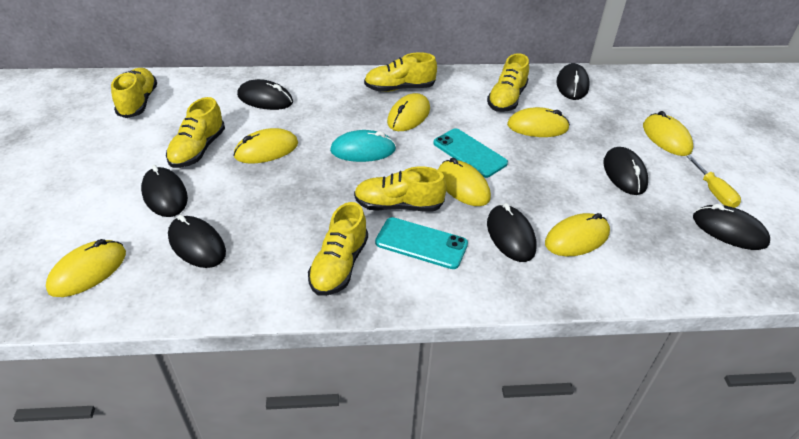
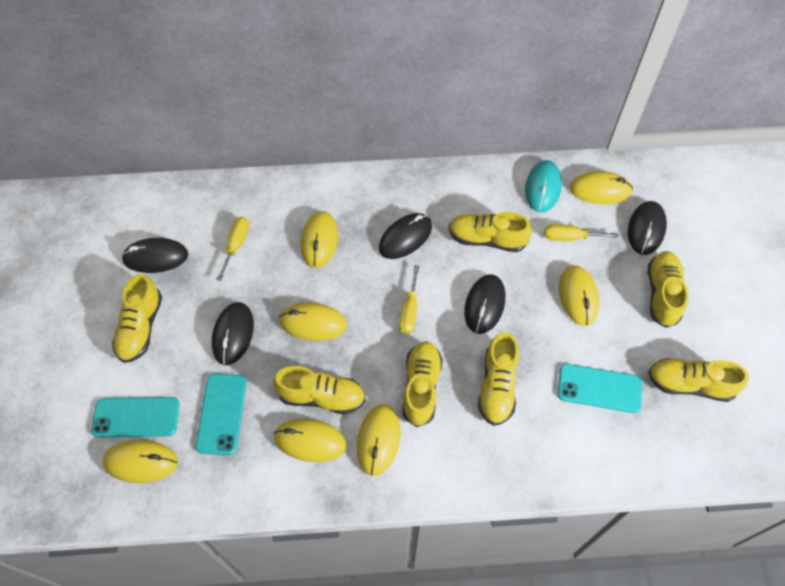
black mouse: [141,165,188,217] [168,214,226,268] [237,79,293,110] [487,203,536,262] [556,63,590,100] [603,147,648,195] [693,204,770,250] = 7 -> [121,238,188,273] [212,302,254,365] [379,213,432,259] [464,274,505,334] [628,201,667,255] = 5
turquoise phone: [375,217,468,269] [433,128,508,178] = 2 -> [91,397,179,437] [195,374,247,455] [558,364,642,413] = 3
yellow screwdriver: [687,155,741,208] = 1 -> [216,217,249,281] [399,265,419,334] [544,224,619,241] = 3
yellow shoe: [111,68,157,118] [166,97,225,168] [308,202,368,296] [354,166,447,212] [364,52,437,92] [487,53,529,112] = 6 -> [112,274,162,363] [273,366,365,415] [402,341,443,427] [449,212,532,252] [478,332,519,426] [648,251,688,328] [648,358,749,402] = 7

